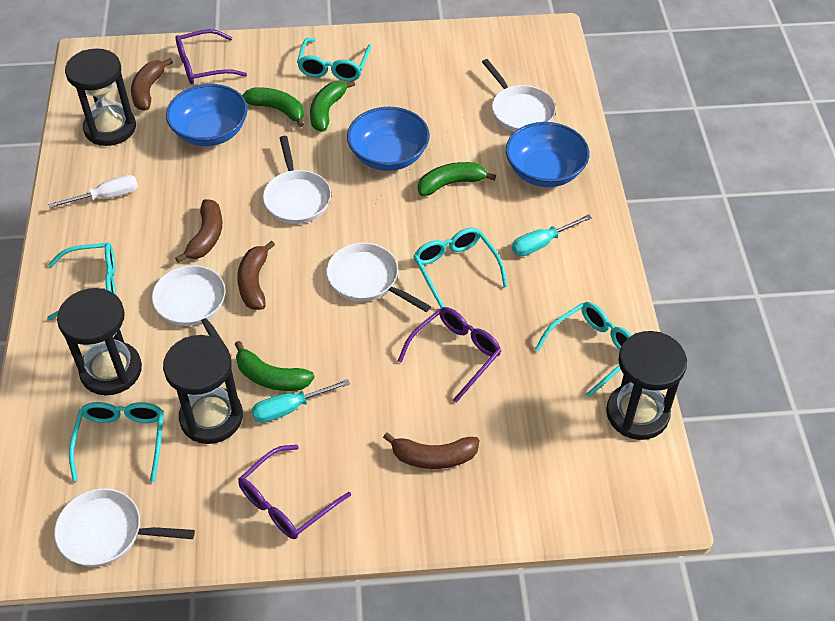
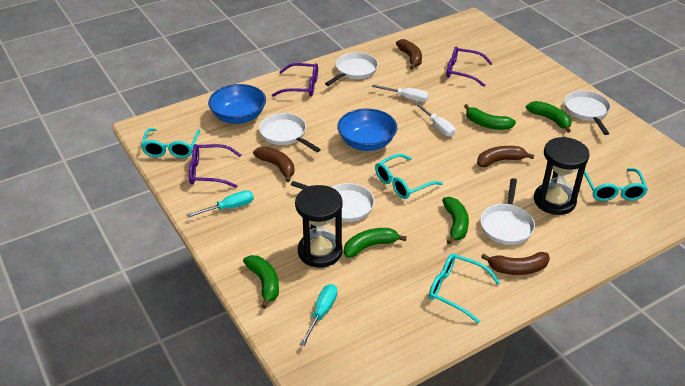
black hourglass: [57,288,142,395] [65,48,136,146] [163,335,243,444] [606,331,687,440] = 4 -> [295,185,342,268] [534,137,589,215] = 2
blue bowl: [166,84,248,146] [347,107,430,171] [506,122,589,187] = 3 -> [208,84,266,124] [337,109,397,151] = 2
green banana: [235,341,315,391] [242,87,304,127] [310,80,355,132] [418,162,496,196] = 4 -> [243,255,279,309] [344,228,407,258] [442,197,469,245] [464,104,516,130] [526,101,572,133] = 5
turquoise glasses: [47,243,116,320] [69,402,164,482] [297,38,372,81] [413,228,508,308] [535,302,632,397] = 5 -> [141,128,200,158] [375,154,443,199] [429,253,500,323] [584,168,648,201] = 4
white screwdriver: [48,175,138,208] = 1 -> [372,85,429,102] [414,102,455,137] = 2

